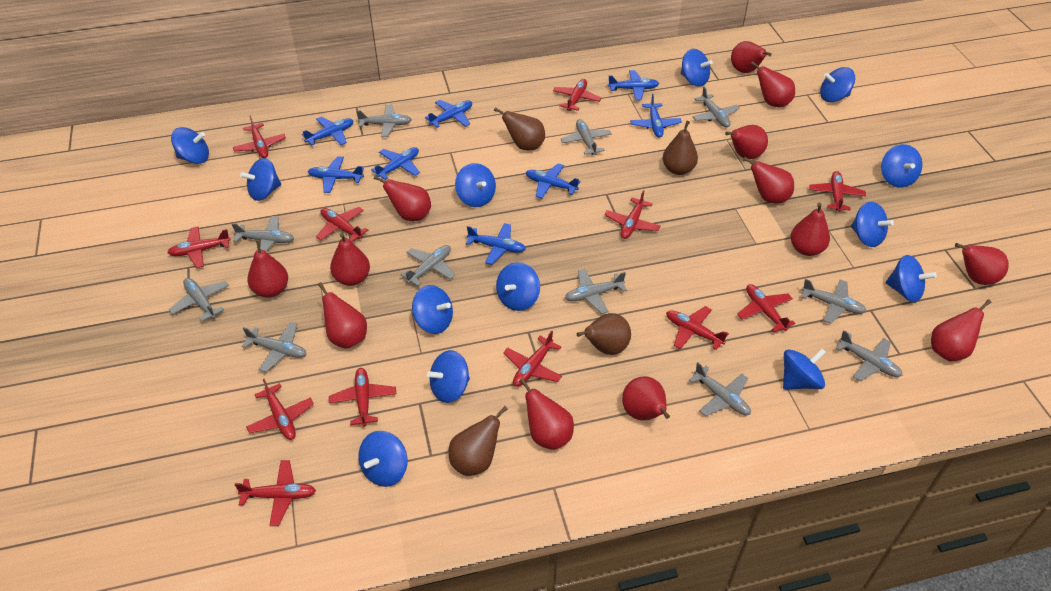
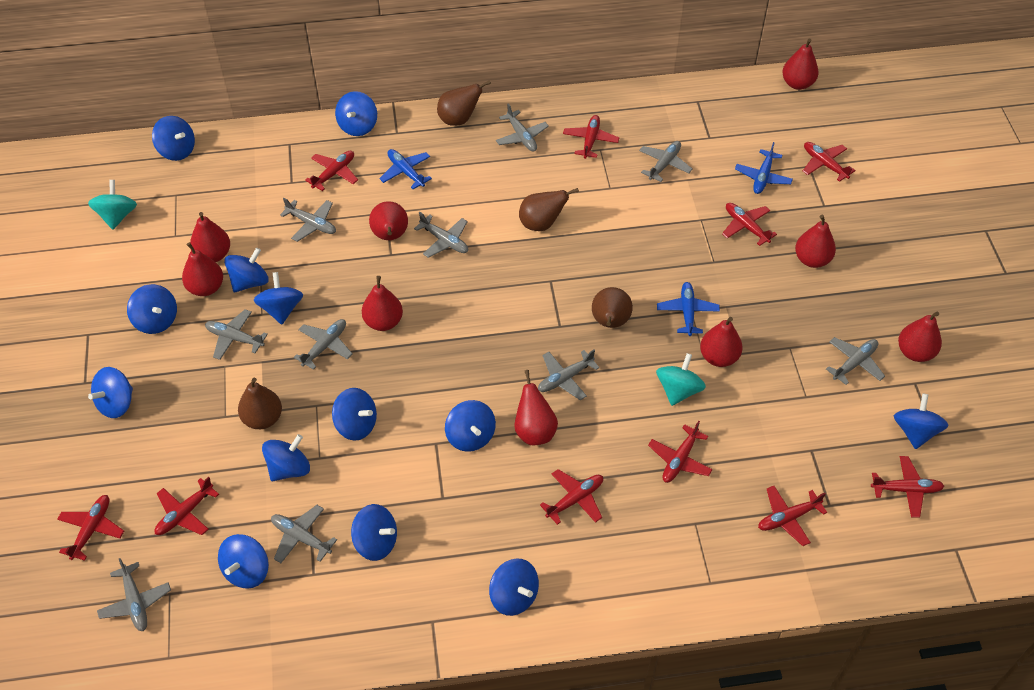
blue plane: [302,116,353,145] [308,156,364,193] [371,147,420,180] [425,100,472,128] [466,223,526,265] [526,164,581,199] [608,70,659,100] [630,94,682,138] = 8 -> [379,149,432,189] [657,282,720,336] [735,142,793,194] = 3
grey plane: [169,278,229,322] [232,216,294,252] [242,322,306,372] [356,105,412,137] [401,245,455,286] [561,119,612,155] [565,269,627,314] [689,362,751,416] [692,86,740,127] [801,279,866,324] [836,330,903,381] = 11 -> [97,558,171,631] [205,309,268,360] [271,505,337,563] [280,198,336,242] [294,319,353,370] [414,212,468,258] [496,103,549,152] [538,349,600,400] [639,141,692,182] [826,337,885,385] = 10
red pear: [247,240,288,298] [318,282,367,349] [330,233,370,286] [374,176,431,221] [519,378,574,450] [622,376,670,420] [725,125,768,159] [731,41,772,73] [743,157,794,203] [751,61,795,107] [791,203,830,256] [931,299,991,361] [955,243,1009,285] = 13 -> [182,242,223,296] [190,212,230,262] [362,276,403,331] [369,201,408,240] [514,370,558,445] [700,317,743,367] [782,38,819,90] [795,215,836,268] [898,312,942,362] = 9
red plane: [167,227,231,268] [233,115,286,158] [235,460,316,526] [246,379,314,440] [316,207,368,242] [329,368,396,427] [503,331,562,387] [553,79,601,111] [605,190,660,239] [666,306,729,350] [737,284,795,332] [809,171,866,212] = 12 -> [57,495,124,561] [154,477,219,535] [305,151,358,191] [540,469,603,525] [563,115,619,159] [648,421,713,483] [722,203,777,246] [758,486,827,546] [803,142,856,182] [871,456,944,518] = 10
turquoise spinning top: none = 0 -> [88,180,137,230] [656,353,706,406] = 2

